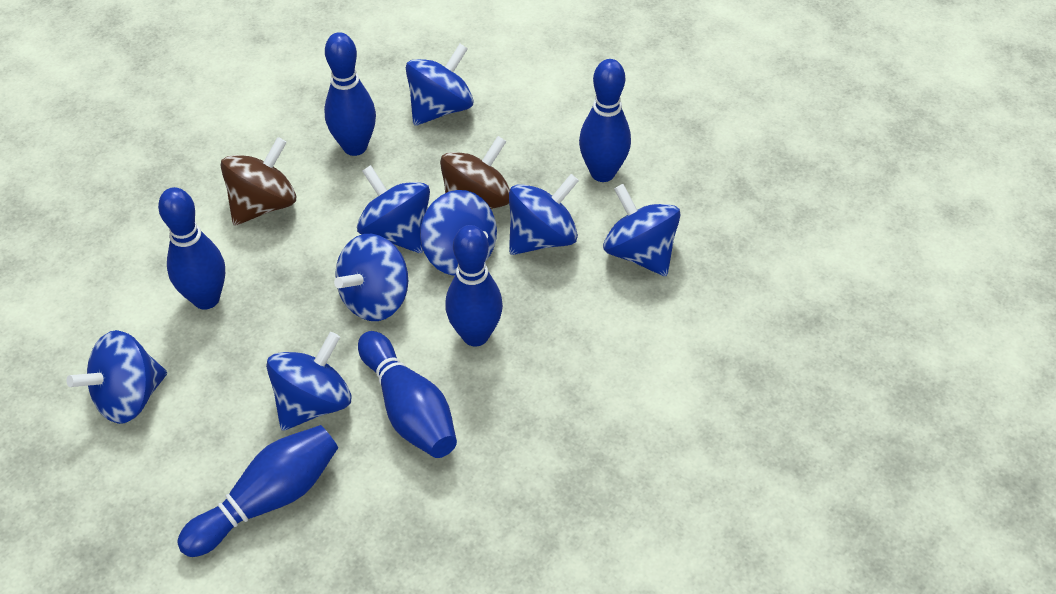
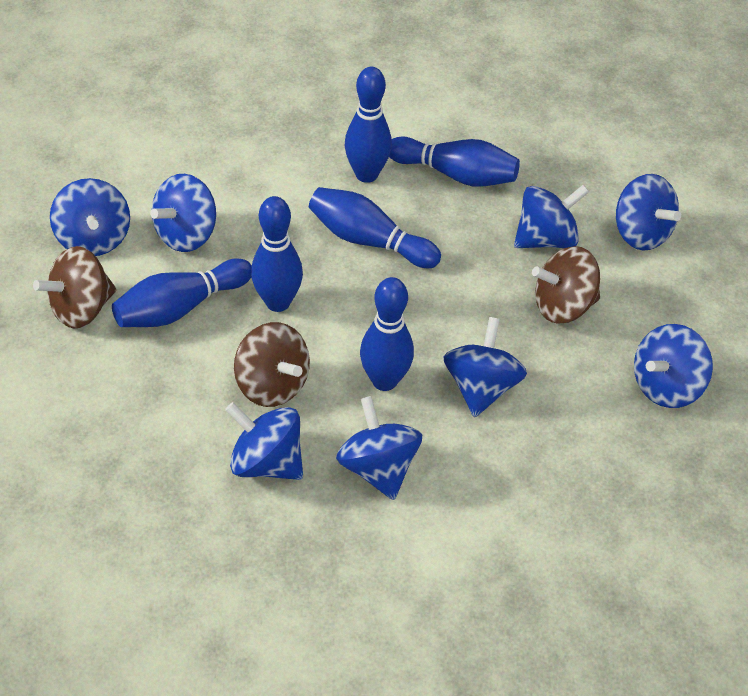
brown spinning top: [220,137,296,225] [440,136,510,209] = 2 -> [33,246,116,328] [234,322,310,407] [532,246,600,324] = 3

